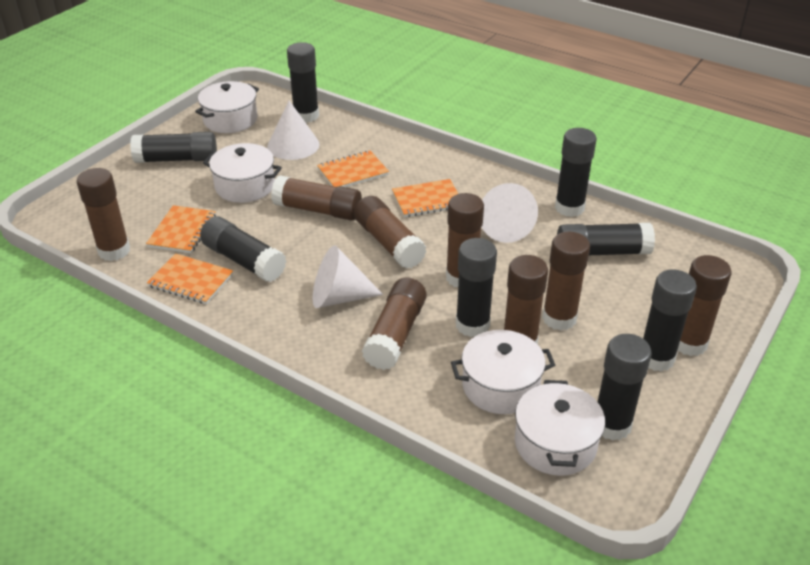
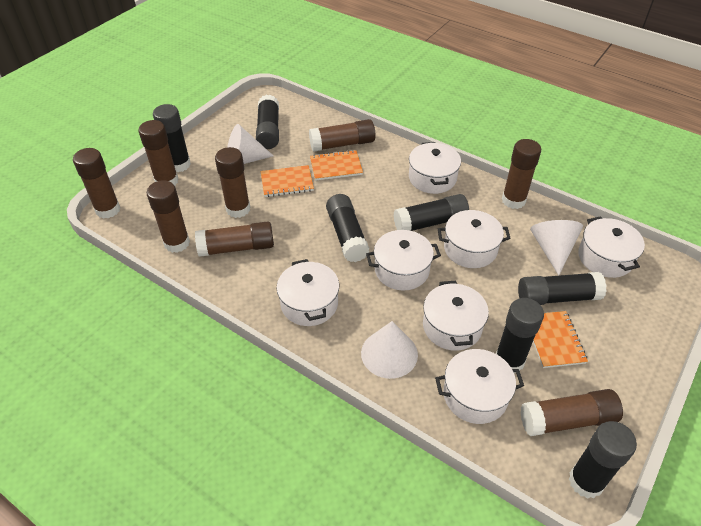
black glue stick: [130,132,217,163] [200,217,286,282] [287,42,319,123] [456,238,497,337] [555,128,597,217] [557,223,655,255] [598,334,652,441] [643,269,697,372] = 8 -> [153,104,191,172] [256,95,279,149] [326,194,370,262] [394,194,469,231] [496,298,544,374] [518,272,607,305] [569,421,637,499] = 7
orange notebook: [146,205,216,253] [147,253,233,304] [317,150,389,187] [392,179,458,217] = 4 -> [261,165,314,197] [310,150,363,181] [533,311,588,368] = 3
white pot: [195,81,259,133] [203,143,282,203] [451,330,555,414] [515,380,605,476] = 4 -> [277,259,339,326] [366,230,441,291] [409,142,461,194] [423,281,489,351] [435,349,524,424] [438,210,511,268] [578,216,645,278] = 7

